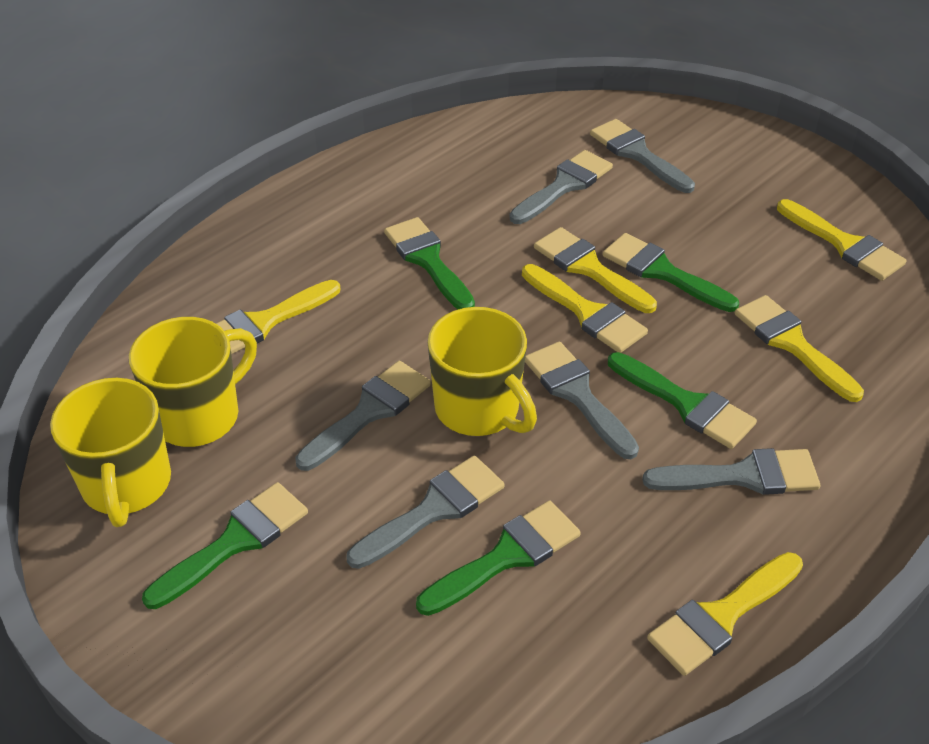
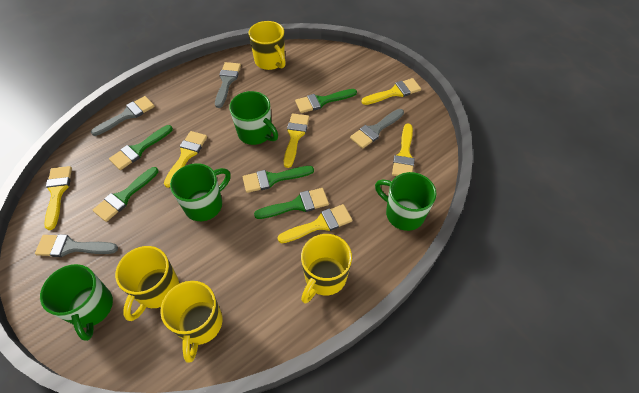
green mug: none = 0 -> [40,264,113,341] [170,163,231,221] [229,91,278,145] [375,172,437,231] = 4
grey brush: [295,361,431,471] [346,456,505,569] [509,150,613,224] [525,342,639,459] [590,119,695,193] [642,448,820,495] = 6 -> [35,234,118,257] [91,96,155,136] [215,62,241,108] [350,109,404,149] = 4
yellow mug: [50,378,171,527] [129,317,257,447] [428,307,537,436] = 3 -> [115,246,179,321] [160,281,222,363] [248,21,286,70] [301,234,352,303] = 4

